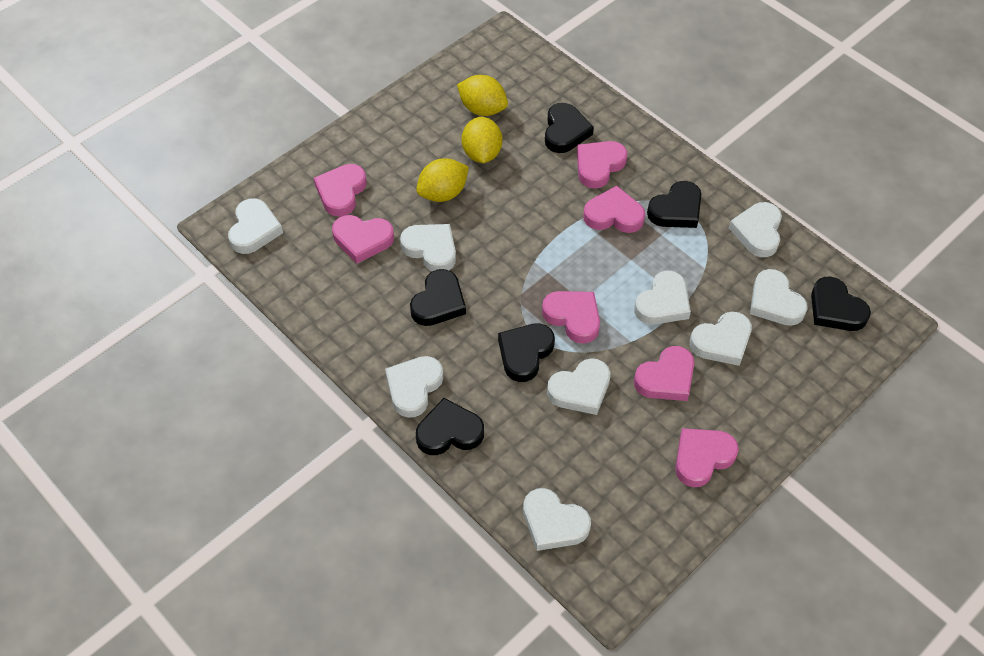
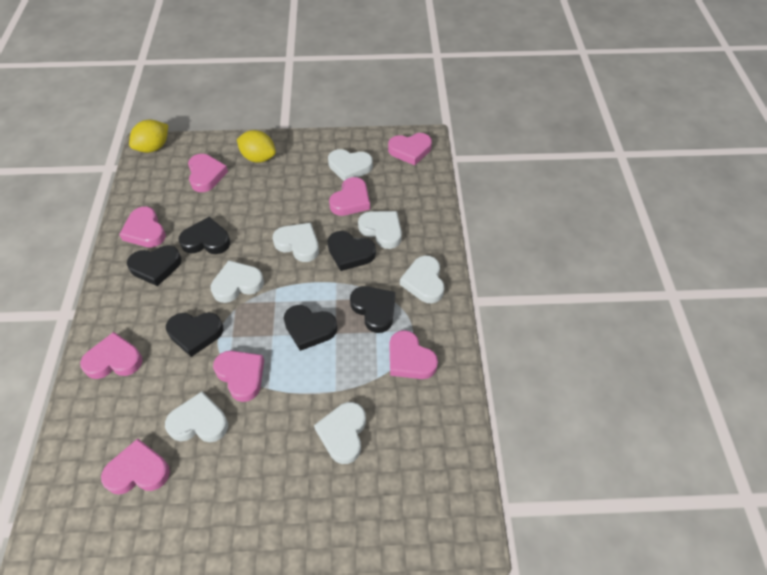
pink heart: [314,164,367,217] [332,215,394,264] [542,291,600,344] [577,141,627,189] [583,186,645,233] [634,346,694,401] [675,428,739,487] = 7 -> [80,332,143,379] [101,438,170,495] [119,207,166,247] [188,154,228,192] [213,351,264,402] [329,177,370,216] [388,133,432,165] [390,330,438,379] = 8
white heart: [228,198,283,254] [385,356,443,418] [400,224,456,271] [523,488,591,551] [547,358,610,415] [634,270,691,325] [690,312,752,366] [729,202,782,257] [750,269,807,326] = 9 -> [165,391,228,442] [210,260,264,303] [273,223,319,262] [314,402,366,464] [328,149,373,181] [358,211,402,249] [400,255,444,303] = 7
yellow lemon: [416,158,469,202] [457,75,508,116] [462,117,502,163] = 3 -> [129,120,168,153] [237,130,276,162] = 2

